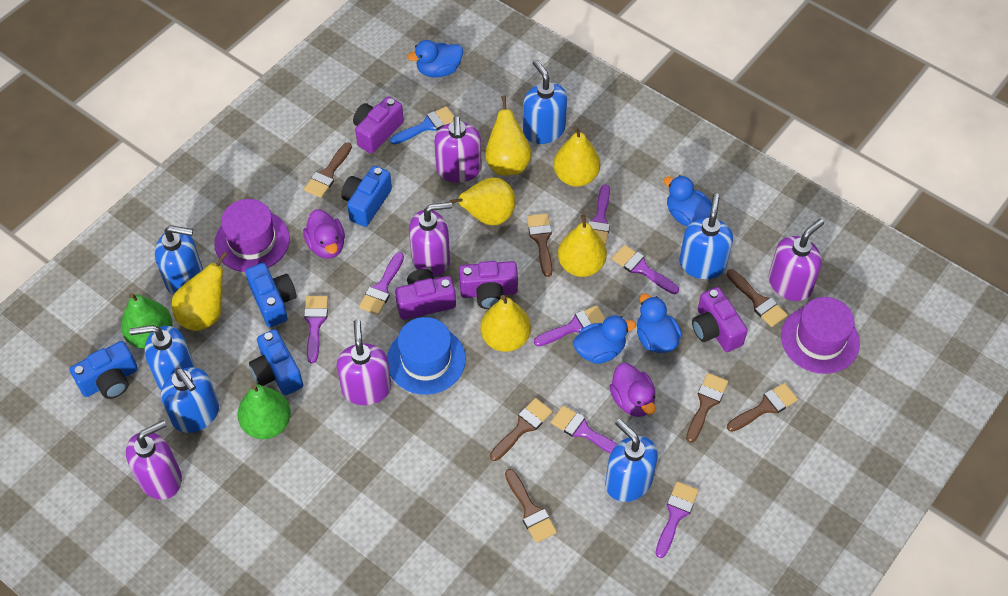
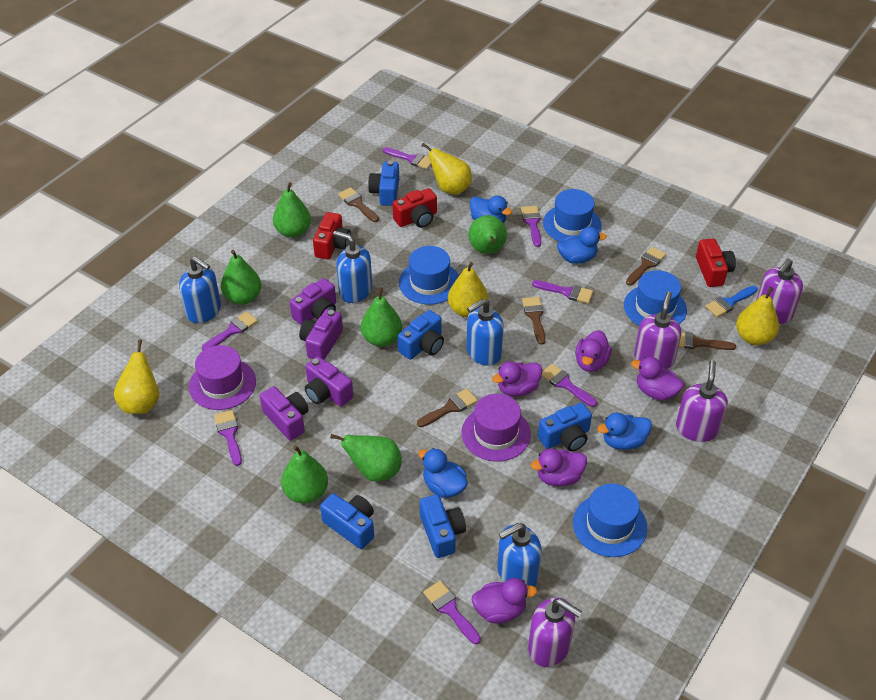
blue camera: [70,341,138,399] [245,263,297,327] [249,329,303,395] [341,166,392,227] = 4 -> [320,493,374,549] [368,161,399,206] [398,310,444,360] [420,494,466,558] [538,403,592,452] = 5
blue hat: [387,317,466,395] = 1 -> [399,246,459,305] [543,189,602,242] [573,484,647,557] [624,270,687,326] = 4
blue soap dispenser: [130,325,195,390] [155,225,203,295] [161,368,219,433] [523,60,567,144] [605,419,658,502] [680,193,733,279] = 6 -> [179,257,221,323] [333,231,372,303] [466,298,504,366] [497,523,542,587] = 4
brown brush: [304,143,352,198] [490,398,552,461] [505,469,557,543] [527,213,552,277] [686,373,728,443] [727,269,788,327] [727,383,798,432] = 7 -> [338,187,379,222] [417,388,478,427] [522,297,545,345] [626,247,666,285] [679,332,736,350] = 5
green pear: [121,293,173,349] [237,384,291,439] = 2 -> [221,250,261,305] [273,182,311,238] [281,445,328,504] [330,434,402,482] [361,287,402,347] [468,215,507,254] = 6
purple duck: [303,209,345,259] [609,363,655,417] = 2 -> [472,578,537,623] [492,361,542,397] [531,448,587,486] [575,330,612,372] [631,357,684,400] = 5
purple soap dispenser: [126,420,182,500] [337,319,391,405] [409,202,452,277] [434,116,482,183] [769,219,824,301] = 5 -> [528,597,582,667] [634,292,681,369] [676,360,728,442] [756,259,803,324] = 4
red camera: none = 0 -> [313,212,351,260] [393,188,437,228] [696,239,736,287] = 3
yellow pear: [172,252,228,331] [449,177,516,225] [480,295,531,352] [485,96,532,176] [554,126,600,187] [558,214,607,277] = 6 -> [114,339,159,414] [422,143,472,195] [448,262,488,317] [736,287,779,345] = 4

